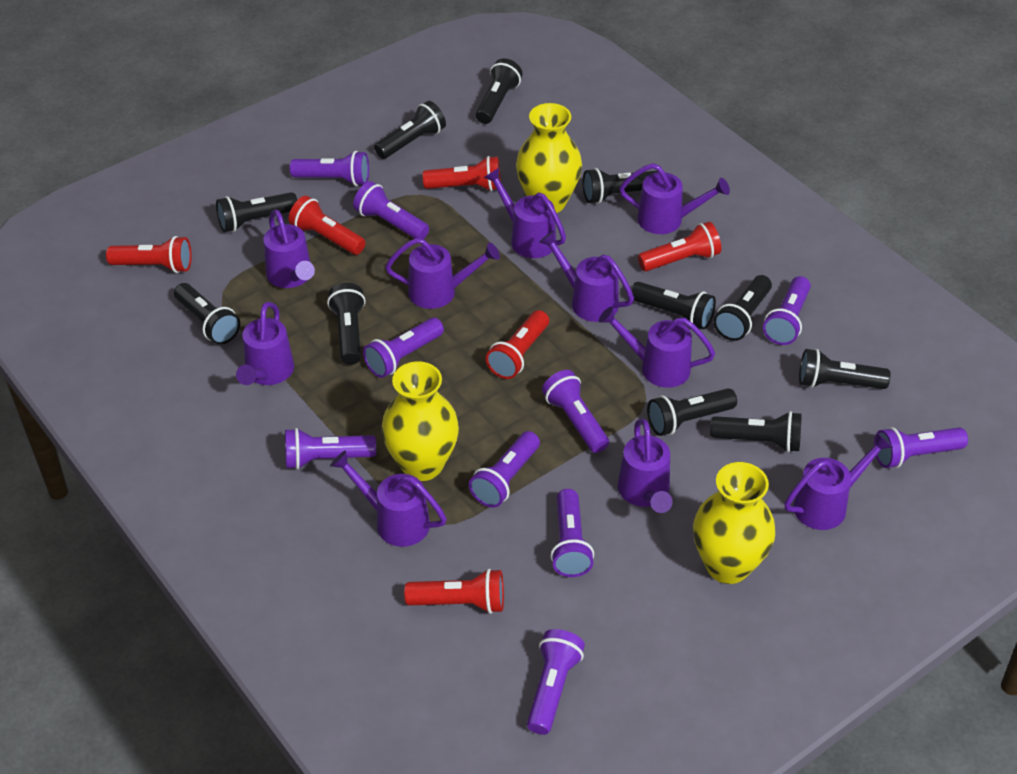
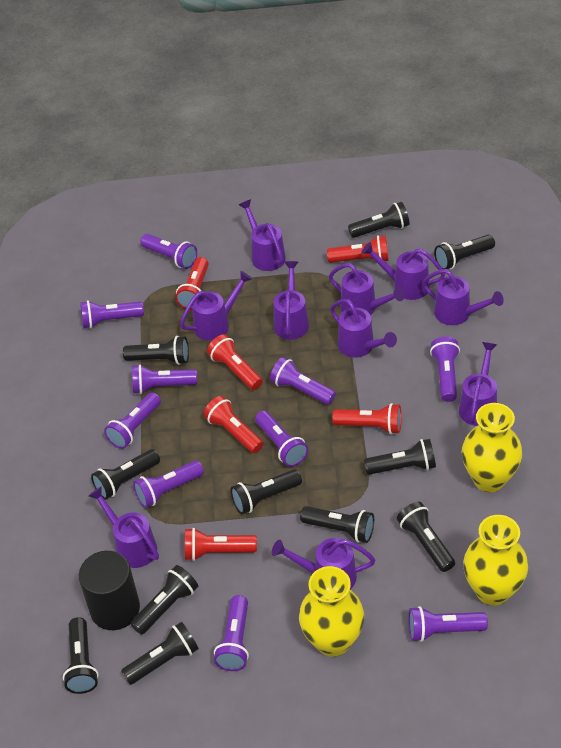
black cylinder: none = 0 -> [79,551,140,630] = 1

